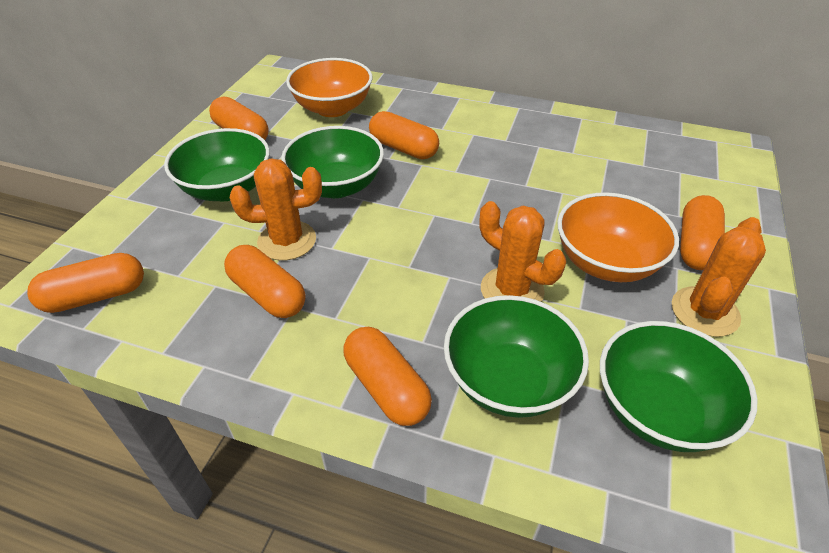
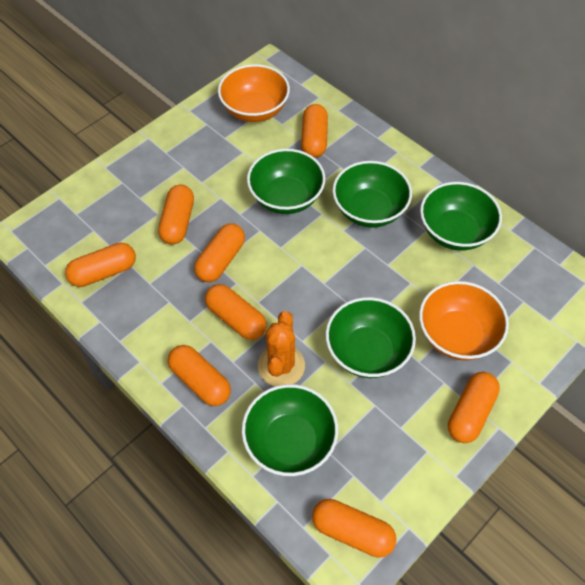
green bowl: [164,128,270,201] [281,126,384,198] [444,295,589,418] [600,321,758,452] = 4 -> [242,384,338,476] [247,149,325,214] [326,297,416,378] [332,161,412,228] [420,182,502,251] = 5
orange cactus: [230,158,322,260] [480,201,566,302] [672,217,766,337] = 3 -> [258,311,305,386] = 1
orange capsule: [27,253,144,313] [209,96,269,140] [224,245,305,318] [343,327,432,426] [369,111,439,159] [680,195,725,270] = 6 -> [65,243,136,287] [158,185,194,244] [168,345,231,406] [194,223,245,282] [205,284,267,340] [301,104,328,158] [312,499,396,558] [448,372,500,443] = 8

